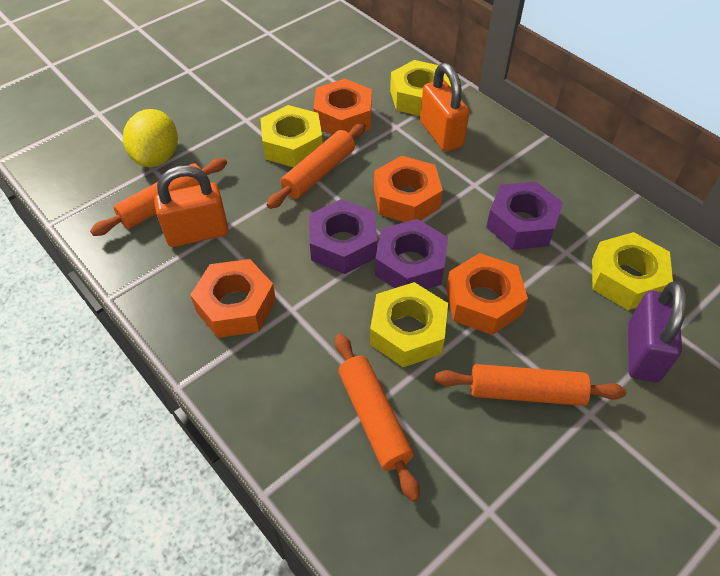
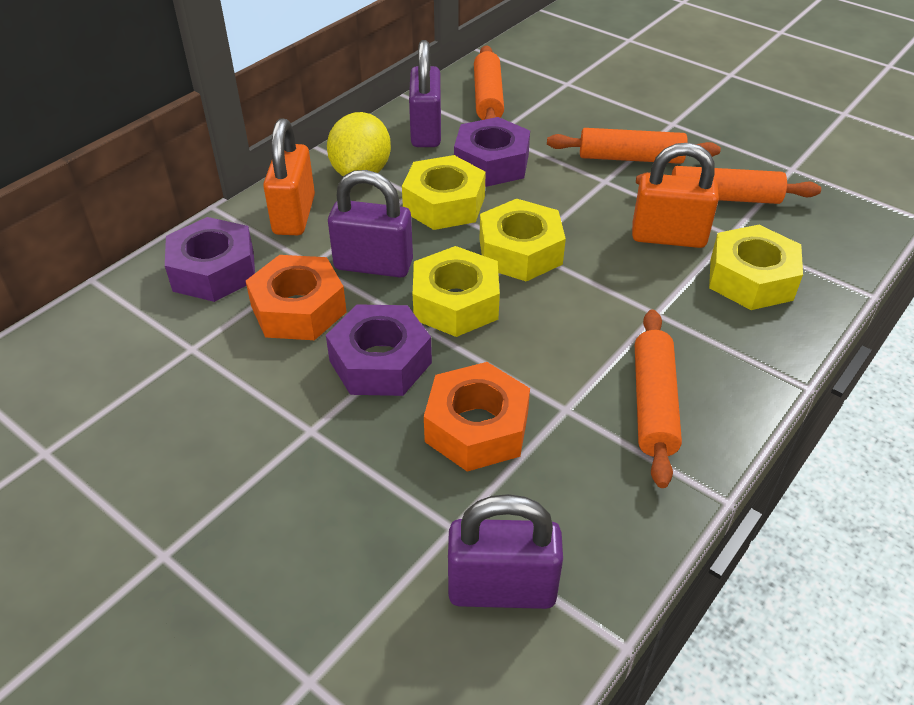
orange nut: [190,259,276,338] [313,79,372,135] [374,156,443,222] [446,253,528,335] = 4 -> [246,255,347,340] [424,362,530,472] = 2
purple padlock: [628,281,687,383] = 1 -> [328,170,413,277] [409,40,441,147] [448,494,563,609] = 3

